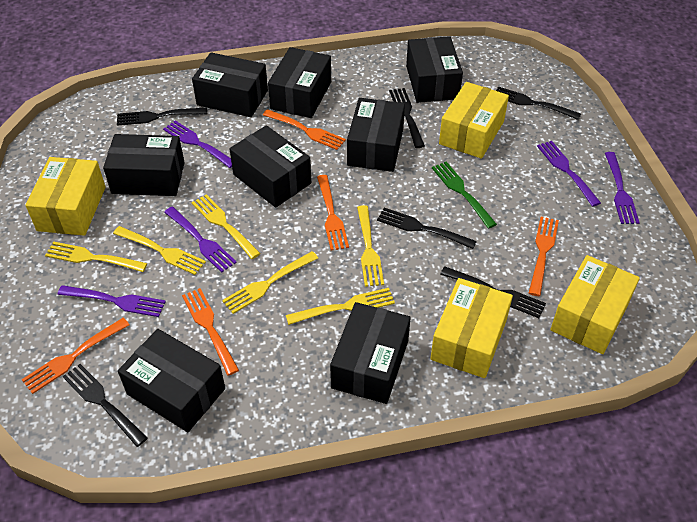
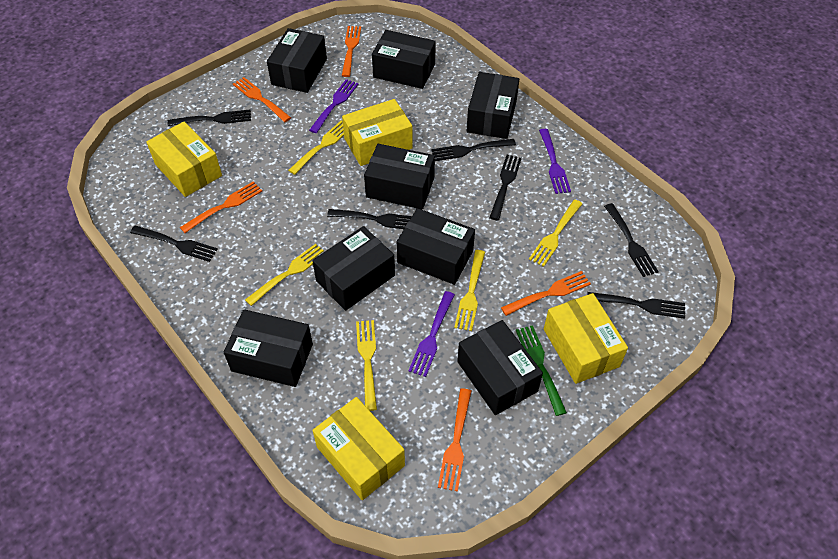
black fork: [63,364,148,447] [117,108,207,126] [377,208,477,249] [389,88,425,148] [440,266,546,318] [496,86,581,120] = 6 -> [130,226,218,262] [167,110,251,126] [327,209,412,229] [431,139,516,161] [489,155,522,220] [587,292,685,319] [604,203,659,277] = 7
purple fork: [58,285,166,317] [163,120,232,168] [164,207,237,273] [537,141,601,207] [605,152,640,224] = 5 -> [309,79,359,133] [409,291,455,377] [539,129,571,194] = 3
yellow fork: [45,241,147,272] [113,226,206,275] [192,194,261,259] [222,251,318,314] [286,288,395,325] [357,205,384,287] = 6 -> [245,244,324,306] [288,121,344,175] [356,320,377,411] [454,250,485,331] [529,200,582,267] = 5

